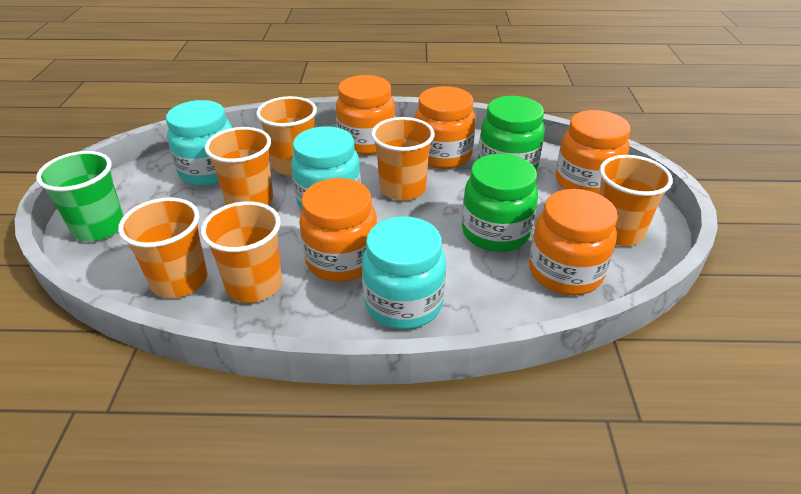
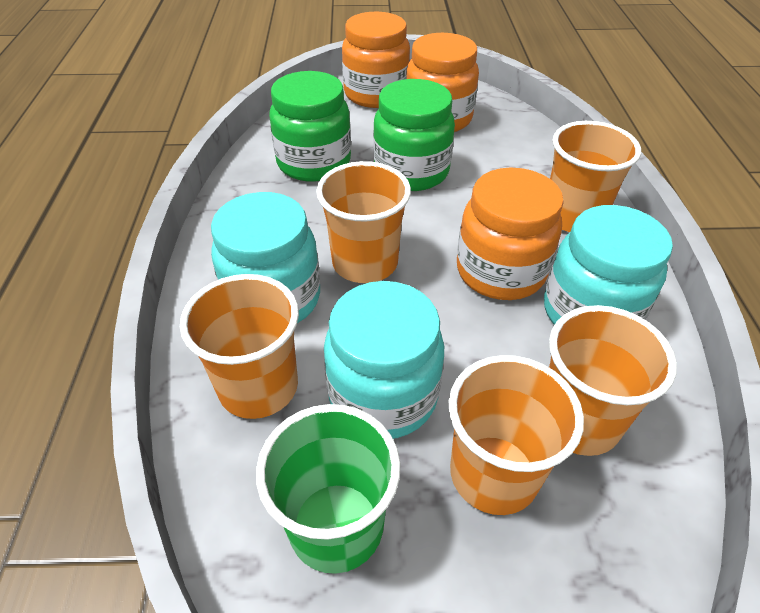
orange cup: [118,197,208,298] [201,201,282,303] [205,127,273,205] [256,96,317,175] [371,117,435,200] [599,155,673,246] = 6 -> [180,274,299,419] [316,161,411,283] [449,355,584,515] [549,305,677,456] [550,121,641,232] = 5
orange jar: [299,178,377,282] [336,75,395,155] [415,86,475,169] [529,189,618,295] [556,110,630,194] = 5 -> [342,12,410,108] [406,33,479,132] [457,167,564,300] = 3

